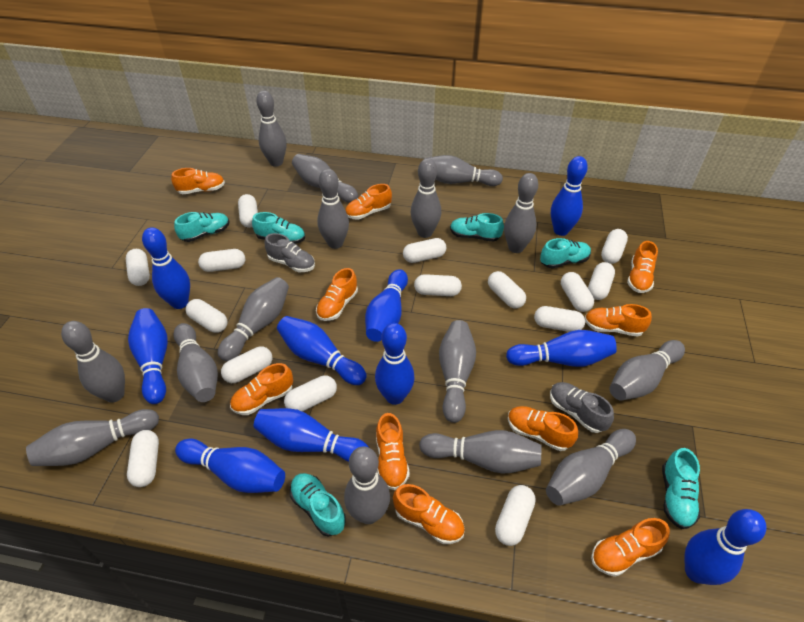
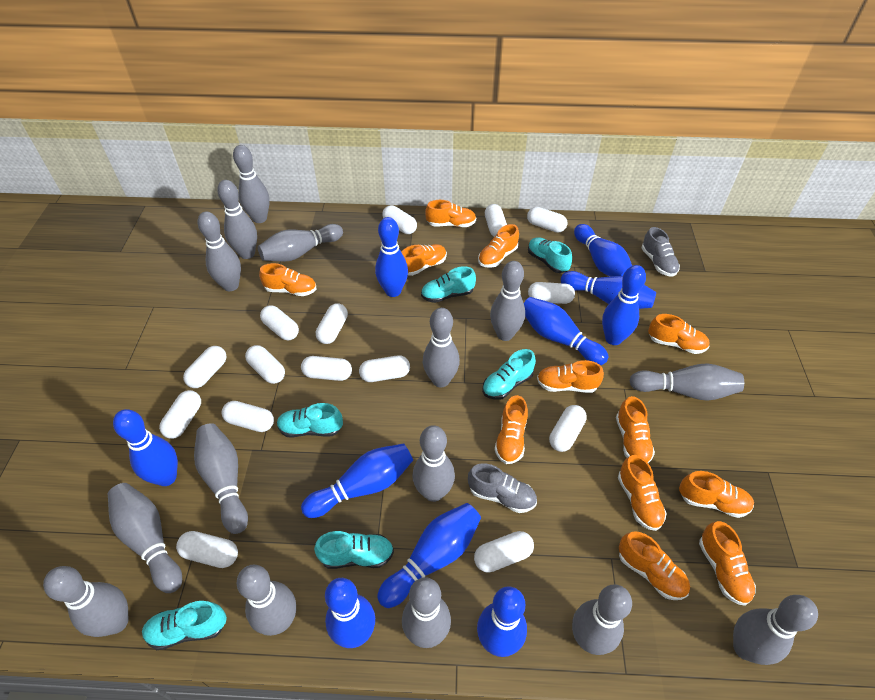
orange shoe: [171,168,225,194] [230,363,293,415] [316,268,358,321] [345,184,392,220] [376,413,410,490] [393,484,465,544] [508,406,578,451] [585,304,652,337] [591,518,670,577] [627,241,658,293] = 10 -> [259,263,316,296] [401,244,447,276] [425,200,476,227] [478,224,519,268] [495,395,528,464] [537,360,604,393] [616,396,655,463] [618,455,667,531] [619,531,690,600] [648,314,710,354] [679,471,754,518] [699,521,756,606] = 12

